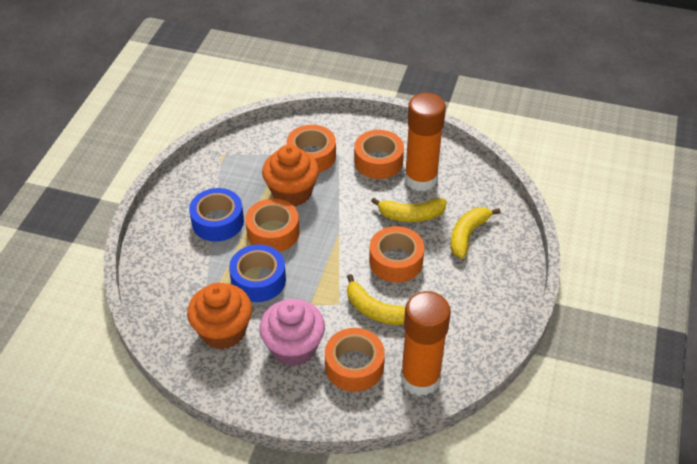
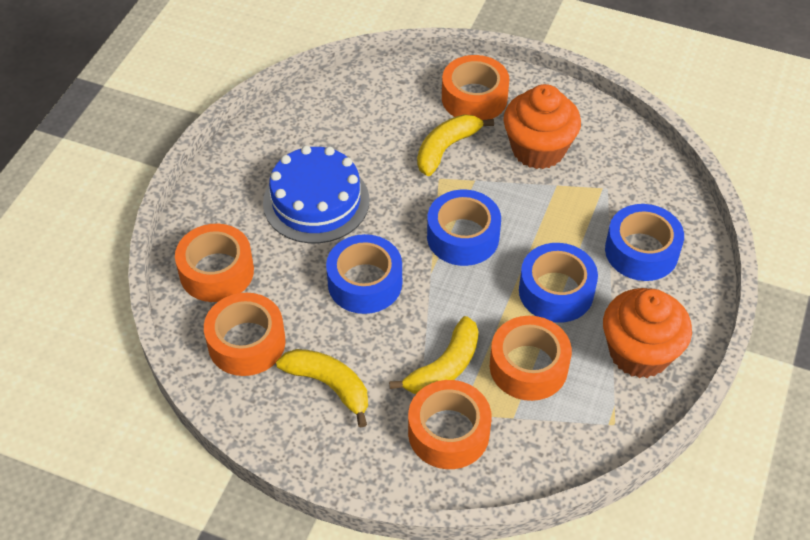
blue cake: none = 0 -> [263,146,369,243] = 1
blue tape: [189,188,244,242] [229,244,286,302] = 2 -> [326,234,402,314] [427,190,501,266] [519,243,598,323] [605,204,684,281] = 4
orange glue stick: [401,291,451,396] [404,93,446,191] = 2 -> none = 0
pink cupcake: [259,299,325,366] = 1 -> none = 0

